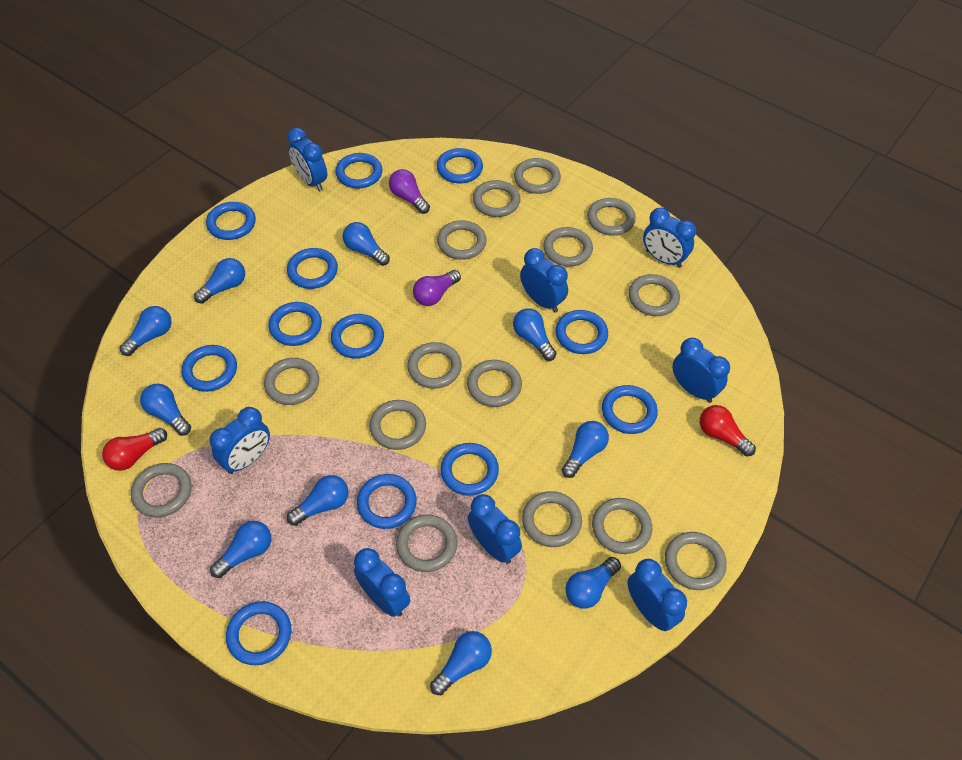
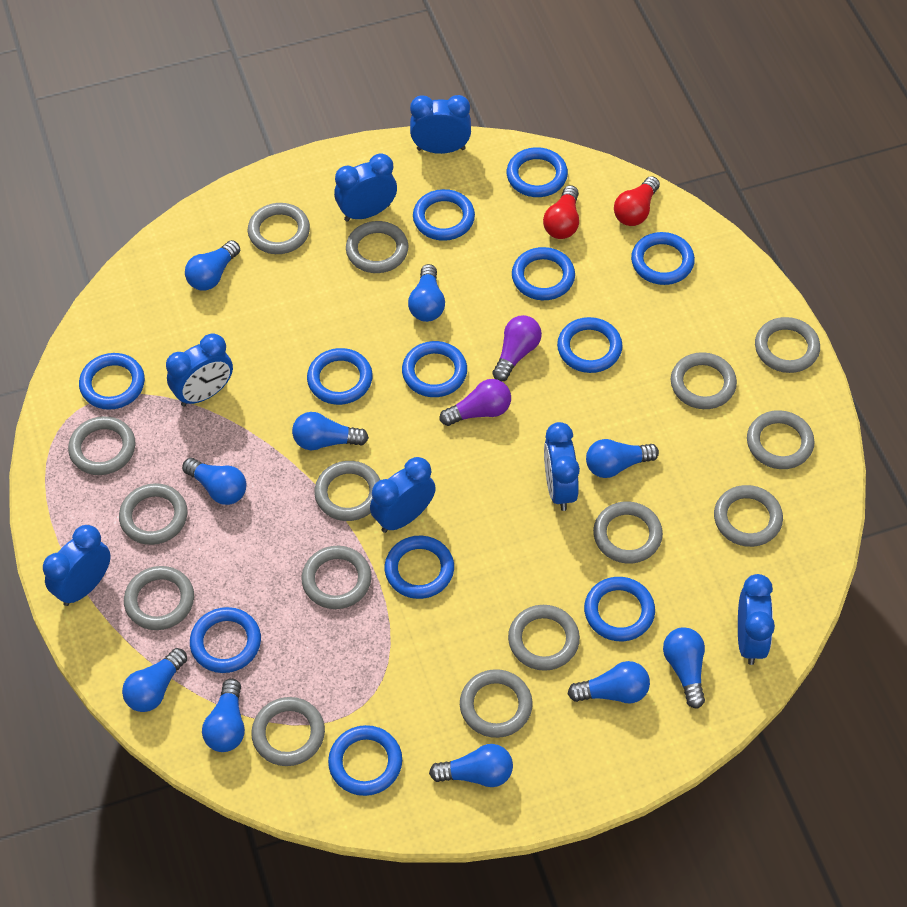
blue clock: [209,407,270,474] [287,128,327,191] [354,548,410,617] [467,494,522,564] [520,248,568,313] [627,559,687,631] [643,208,696,268] [672,338,730,403] = 8 -> [43,525,111,606] [166,333,233,406] [334,153,397,222] [370,457,436,533] [410,95,471,154] [544,422,580,511] [738,574,775,665] = 7

